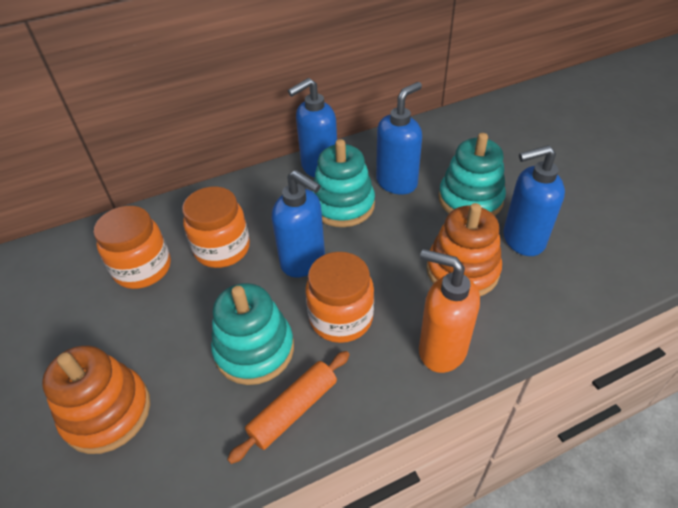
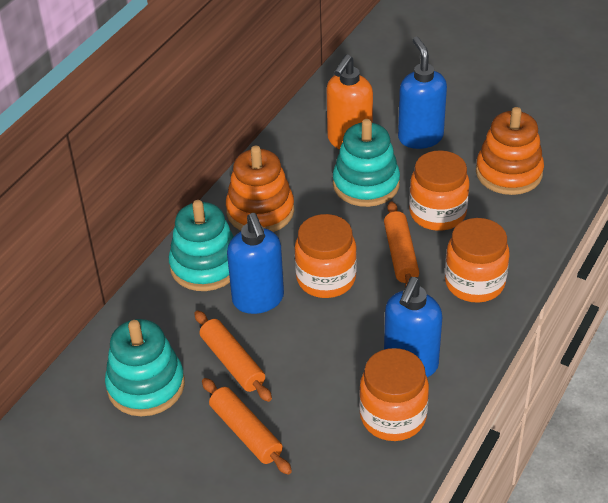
blue soap dispenser: [272,170,325,278] [288,78,337,178] [376,82,422,195] [503,145,565,256] = 4 -> [227,213,284,314] [384,277,442,377] [398,37,447,149] = 3
orange jar: [94,206,171,289] [182,187,250,268] [305,252,374,343] = 3 -> [295,214,357,298] [359,348,429,441] [409,150,470,231] [445,218,509,303] = 4
orange rolling pin: [227,351,349,464] = 1 -> [194,310,272,402] [202,378,292,475] [384,201,419,288] = 3

